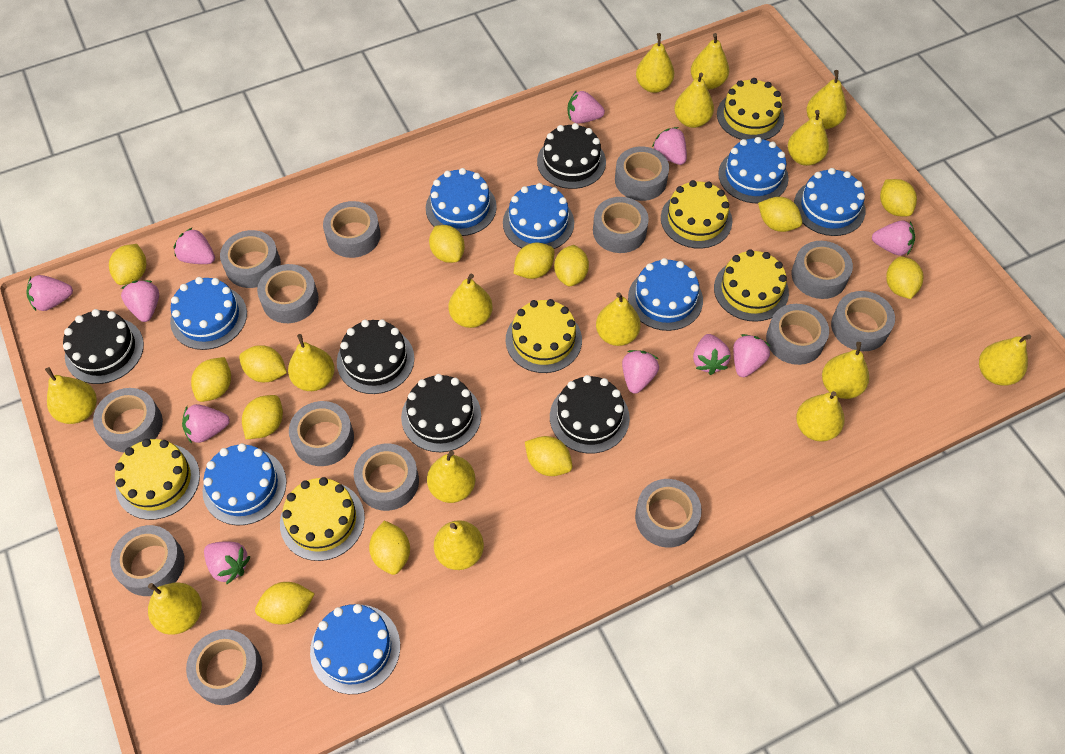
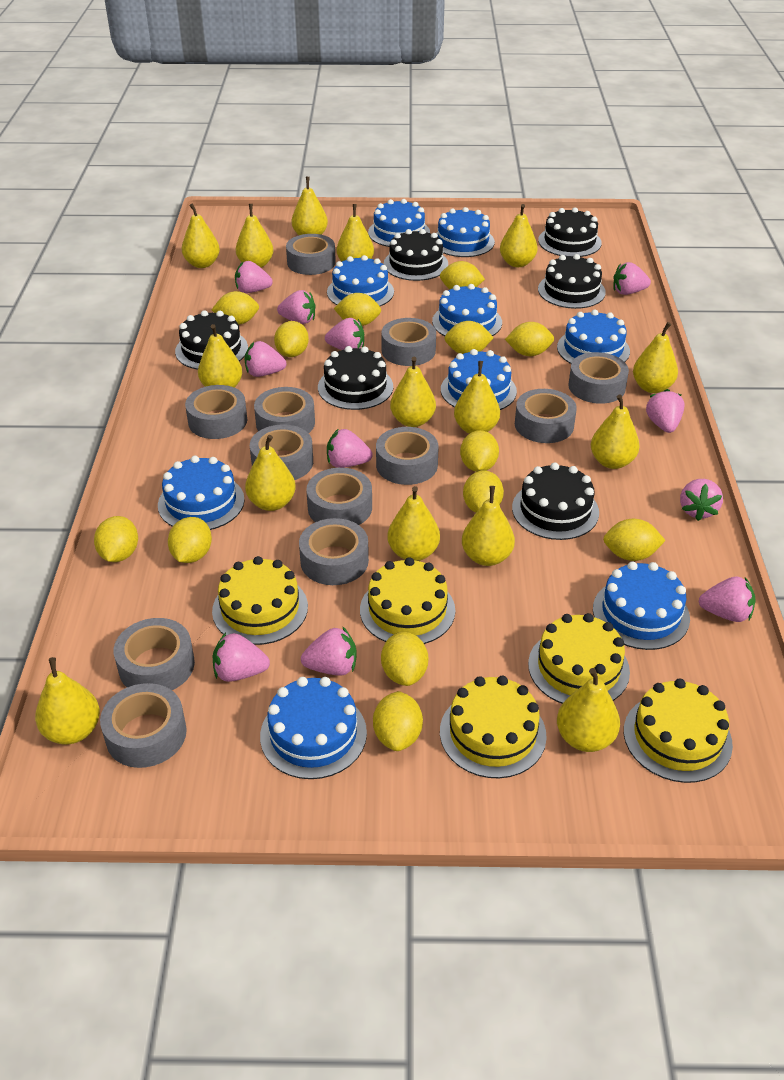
black cake: [63,309,144,384] [337,319,415,394] [401,374,481,452] [537,123,606,189] [550,375,630,453] = 5 -> [175,310,248,370] [318,346,393,410] [384,229,448,281] [512,462,599,540] [538,208,602,257] [538,254,606,309] = 6
blue cake: [170,277,247,350] [203,443,287,525] [310,604,400,694] [426,168,497,236] [503,183,574,249] [628,258,703,331] [718,137,789,203] [794,168,865,236] = 8 -> [158,456,245,530] [260,677,367,779] [327,255,394,306] [368,199,430,247] [432,284,502,336] [436,207,495,257] [441,349,517,410] [557,310,630,364] [593,561,690,650] = 9
grey tape: [93,388,163,452] [110,525,185,596] [186,629,262,705] [220,230,281,288] [257,264,319,323] [289,401,354,466] [323,201,381,258] [354,444,419,511] [593,197,649,253] [615,146,669,201] [635,479,702,548] [766,304,829,365] [792,241,853,299] [831,291,895,351] = 14 -> [100,683,187,768] [114,618,195,690] [185,385,247,439] [250,424,313,480] [254,387,315,433] [286,234,336,275] [299,518,369,585] [306,468,372,525] [376,427,439,485] [381,318,436,366] [515,389,577,443] [568,352,629,404] = 12
yellow cake: [115,439,200,520] [280,477,365,561] [506,299,582,373] [661,180,732,249] [714,249,789,322] [717,78,784,140] = 6 -> [212,556,308,645] [360,557,455,644] [440,676,547,778] [528,613,630,704] [624,678,733,783] = 5

